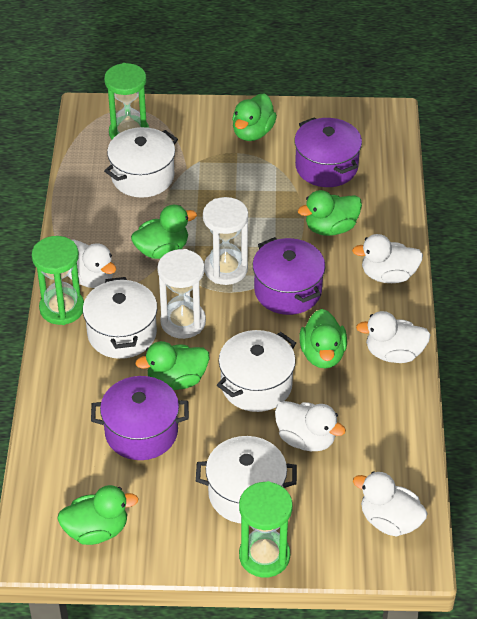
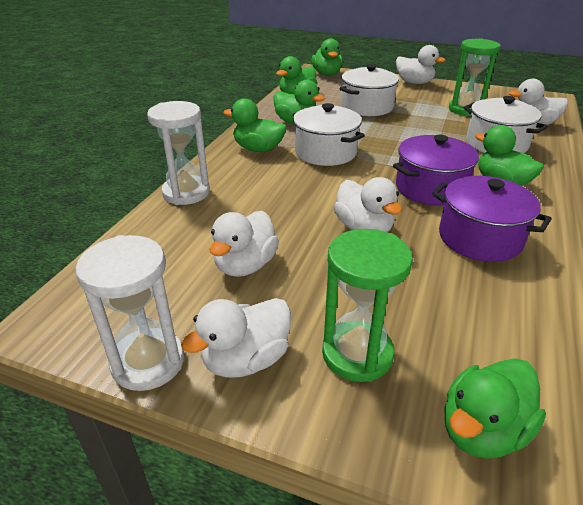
green hourglass: [32,236,84,325] [104,63,149,139] [239,481,293,578] = 3 -> [322,229,413,382] [449,38,501,116] = 2
purple pot: [91,376,189,460] [253,237,326,315] [294,117,362,187] = 3 -> [393,135,479,206] [432,176,552,262] = 2
white pot: [83,277,157,359] [104,127,178,198] [196,436,297,523] [217,330,296,412] = 4 -> [292,103,365,166] [339,64,399,116] [464,96,548,153] = 3

